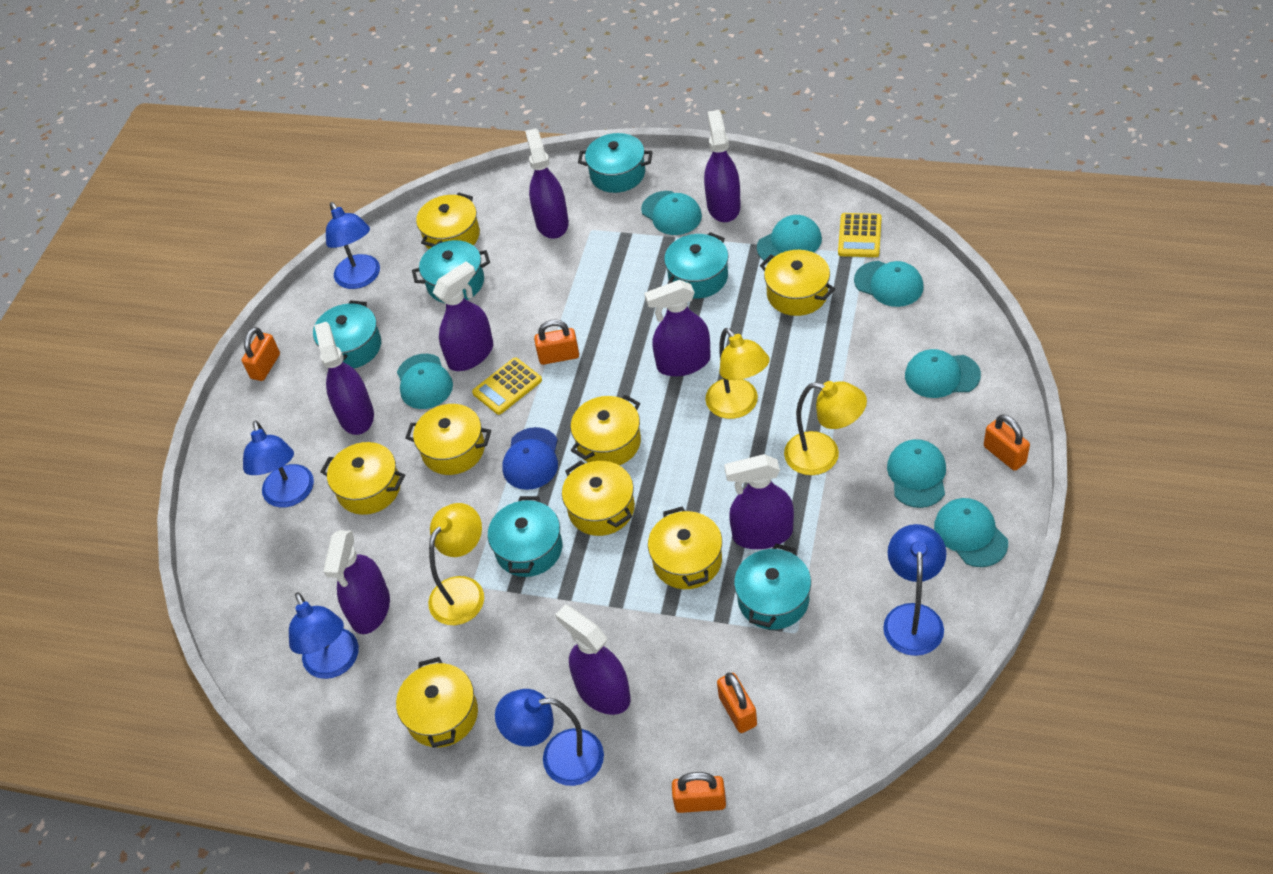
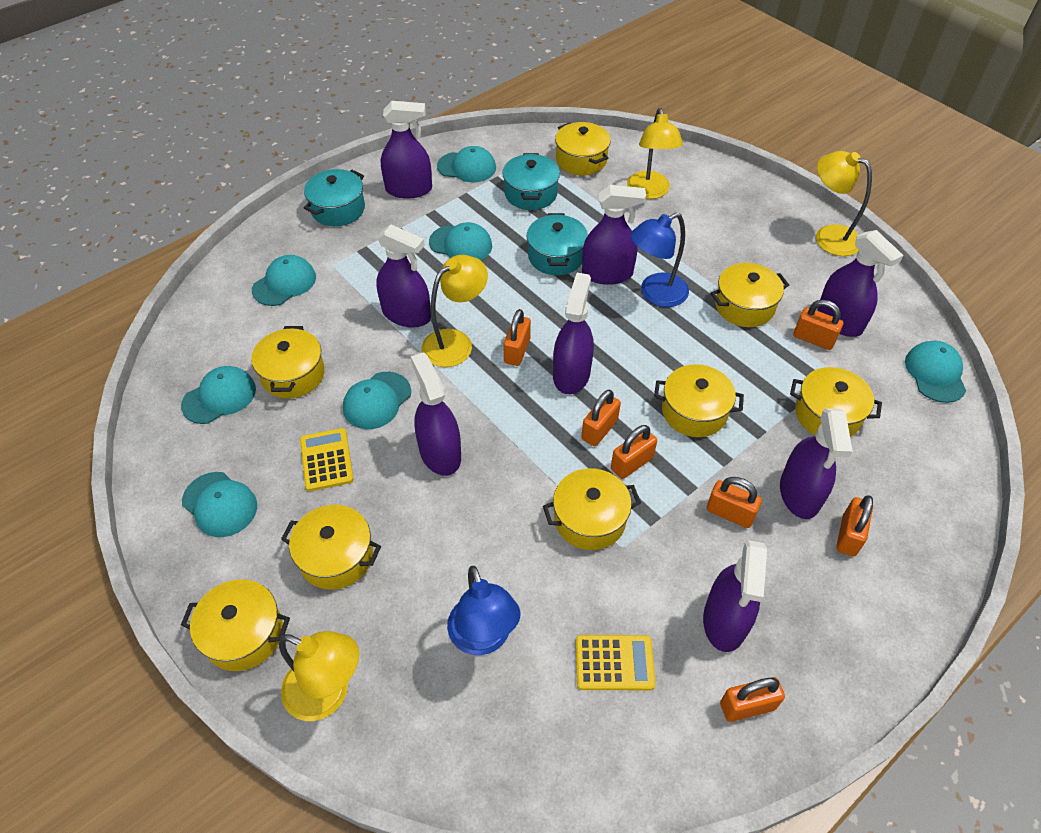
blue cap: [502,427,558,490] = 1 -> none = 0
blue lamp: [243,420,314,508] [289,592,359,679] [326,202,380,289] [495,689,604,786] [883,524,946,656] = 5 -> [447,566,520,655] [630,213,689,307] = 2
orange padlock: [242,327,280,381] [534,319,579,365] [672,772,726,813] [717,672,757,733] [984,414,1030,471] = 5 -> [503,309,531,366] [581,389,621,446] [611,425,657,479] [706,477,762,528] [720,677,785,722] [793,300,844,350] [836,495,873,557] = 7
turquoise pot: [313,300,381,369] [412,240,490,303] [488,496,562,577] [578,133,653,193] [664,232,729,299] [734,544,811,630] = 6 -> [304,169,365,226] [502,153,560,210] [527,213,588,275] = 3
yellow lamp: [428,503,484,625] [705,328,770,419] [784,381,867,475] = 3 -> [279,631,359,721] [422,255,488,367] [627,108,683,199] [816,151,872,256] = 4

